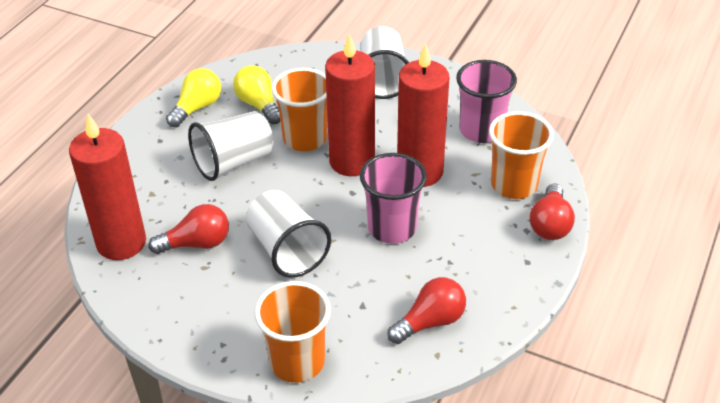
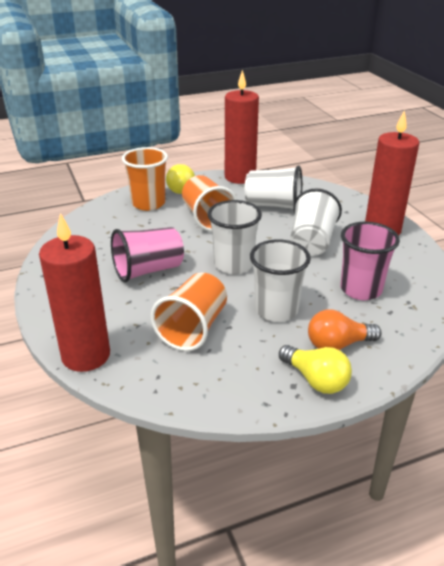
orange light bulb: none = 0 -> [308,309,382,350] = 1
red light bulb: [149,204,229,254] [387,277,466,344] [530,184,575,240] = 3 -> none = 0
white cup: [188,111,274,181] [246,190,331,278] [361,26,409,99] = 3 -> [207,200,262,274] [245,165,302,209] [250,239,311,322] [290,188,342,256] = 4

